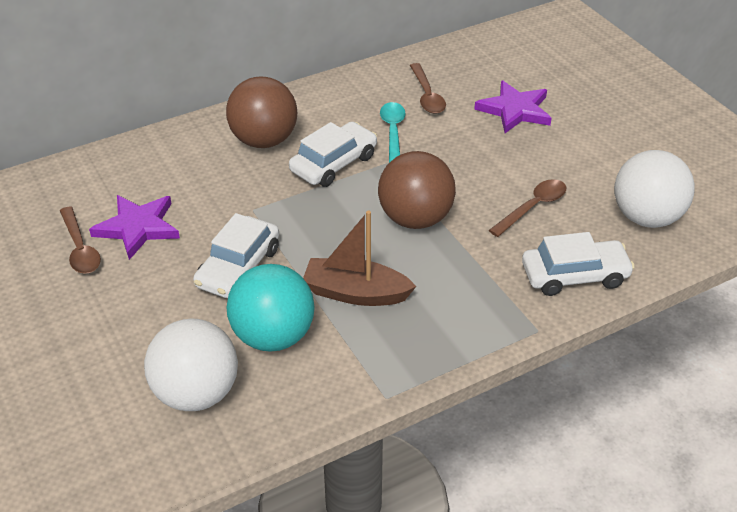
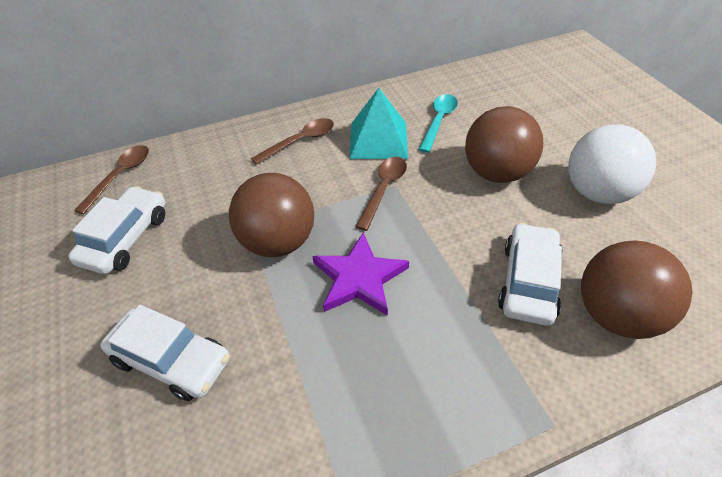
brown ball: [226,77,297,148] [378,151,456,229] = 2 -> [229,173,314,257] [465,106,543,183] [581,240,693,339] = 3
brown boat: [303,211,416,306] = 1 -> none = 0
purple star: [89,195,180,260] [474,80,551,133] = 2 -> [312,232,409,316] = 1
turquoise ball: [226,264,315,352] = 1 -> none = 0
turquoise pyramid: none = 0 -> [350,88,408,159] = 1
white ball: [144,319,238,411] [614,150,695,228] = 2 -> [568,124,656,204] = 1

